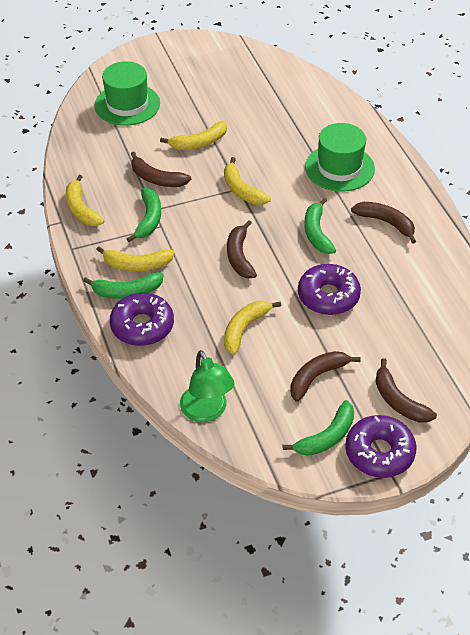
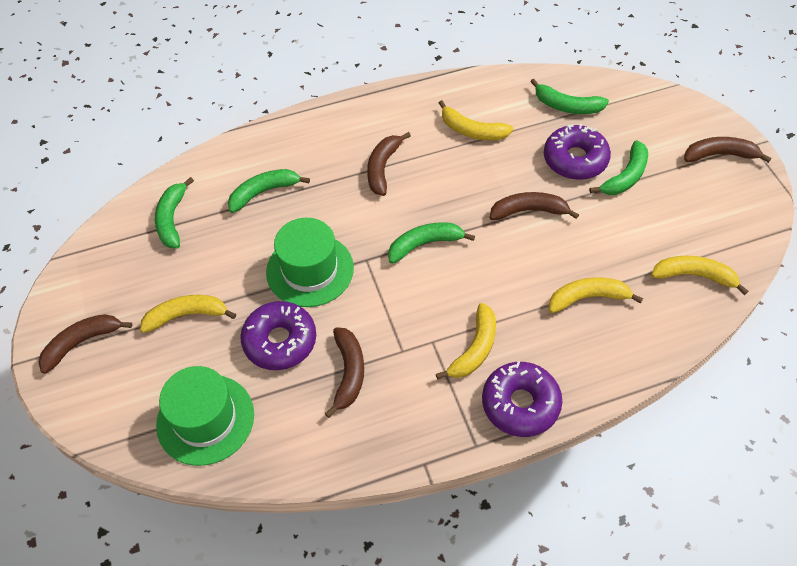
green banana: [83,272,164,299] [127,188,161,242] [283,400,354,456] [305,198,336,254] = 4 -> [155,177,194,248] [228,169,310,213] [388,222,475,264] [530,79,609,114] [589,140,648,195] = 5
green lamp: [180,350,234,422] = 1 -> none = 0

